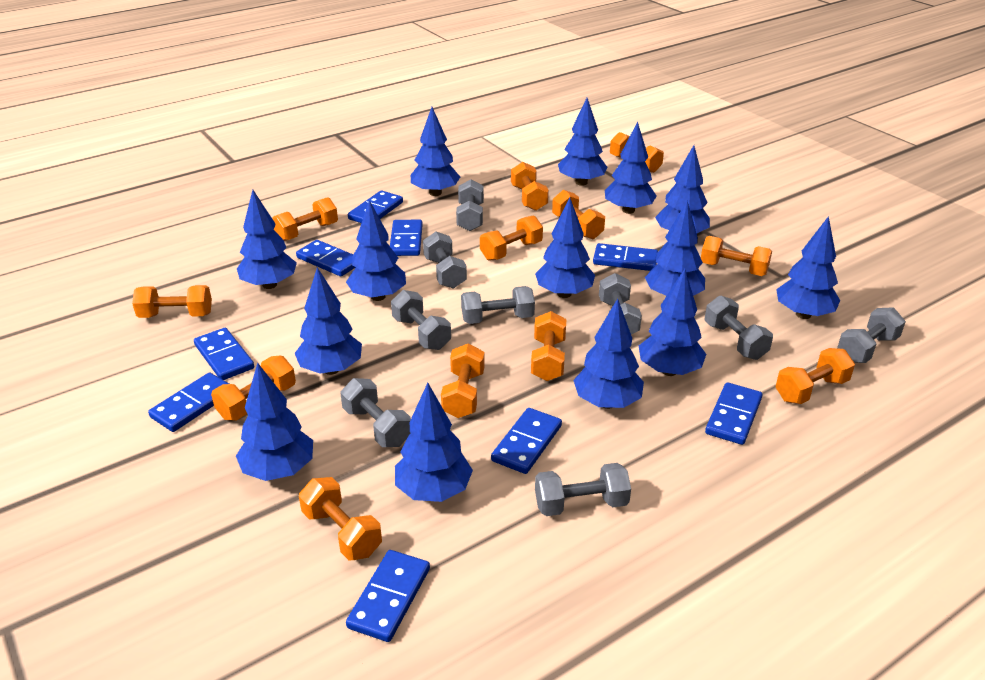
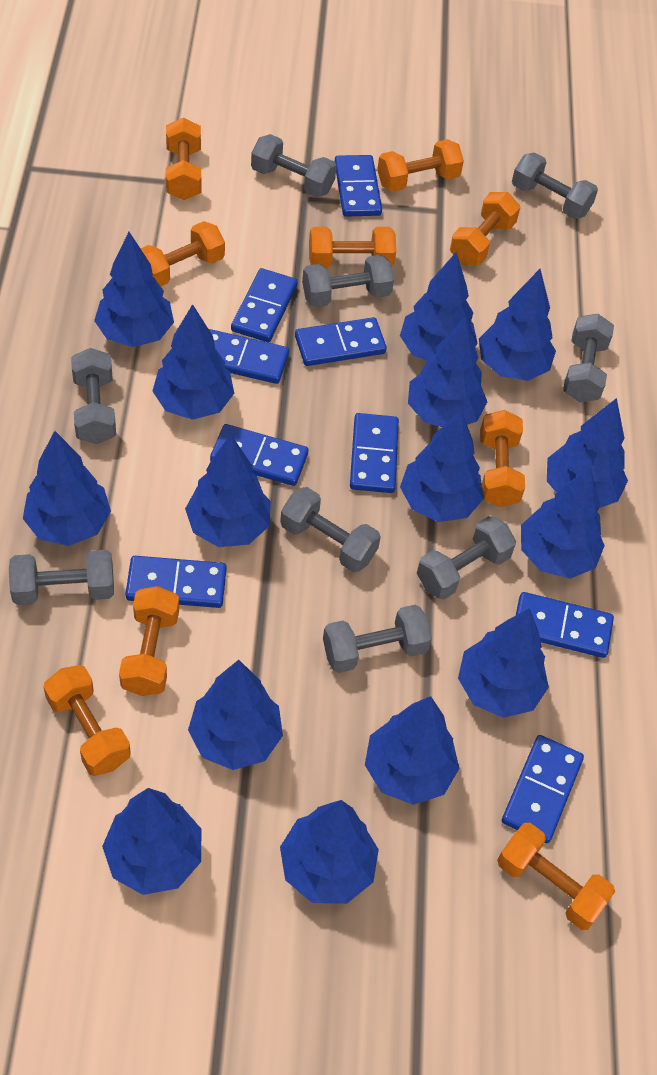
blue tree: [236,363,313,481] [237,190,297,289] [295,267,362,375] [346,200,406,301] [395,383,473,502] [411,107,460,196] [535,198,595,298] [558,98,607,186] [573,299,644,409] [605,122,657,214] [639,269,706,376] [645,200,705,296] [655,145,710,233] [776,216,840,319] = 14 -> [23,431,111,546] [94,232,174,347] [102,788,202,895] [152,304,234,420] [185,434,271,547] [188,660,283,770] [280,800,379,904] [365,696,459,805] [400,252,478,361] [400,410,483,522] [408,316,487,427] [458,608,549,718] [479,269,556,381] [521,467,605,579] [547,398,628,508] = 15
orange dumbbell: [132,285,212,318] [211,356,296,420] [272,197,338,241] [299,477,382,560] [441,343,485,418] [480,216,543,261] [511,162,549,211] [531,311,566,381] [552,190,605,239] [610,132,664,173] [701,236,772,276] [775,348,855,404] = 12 -> [43,665,131,776] [119,586,179,696] [140,221,225,286] [166,118,201,200] [309,227,396,268] [377,139,464,192] [450,192,520,265] [480,410,525,507] [497,823,615,930] = 9

